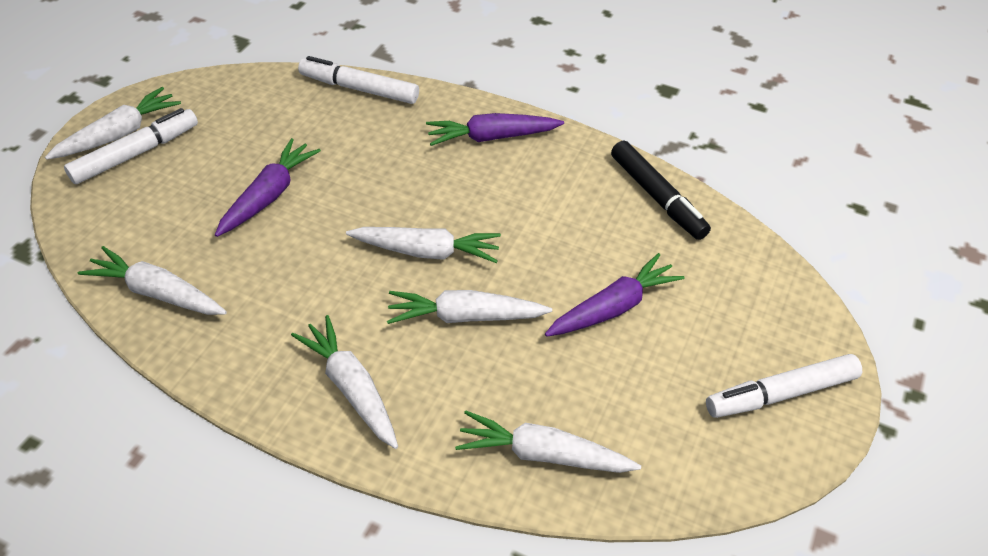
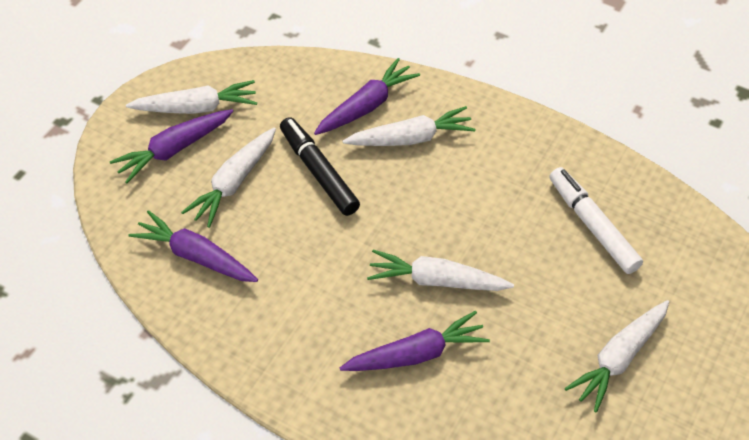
purple carrot: [215,138,321,237] [426,113,564,146] [545,253,684,337] = 3 -> [110,109,233,183] [129,210,258,282] [314,58,420,135] [340,311,490,371] = 4
white carrot: [45,87,181,160] [78,246,227,315] [291,315,398,449] [346,227,501,263] [387,290,552,324] [455,410,641,473] = 6 -> [126,80,257,114] [181,127,276,228] [343,106,475,146] [367,249,514,291] [565,300,669,412] = 5
white marker: [64,108,198,184] [298,56,419,104] [706,354,862,418] = 3 -> [550,167,643,274] = 1

